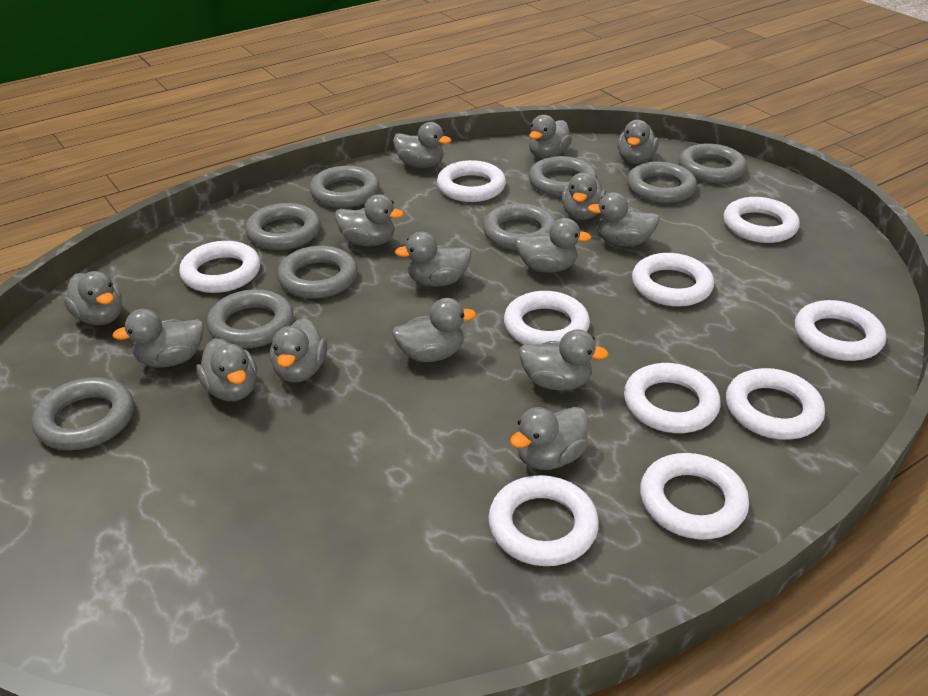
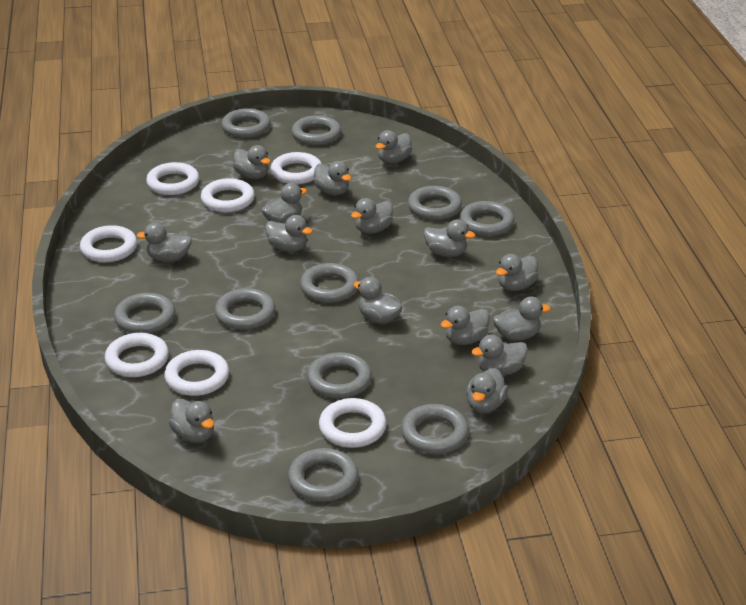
grey ring: [32,377,134,450] [207,289,294,349] [245,203,321,250] [277,246,358,299] [309,166,380,208] [483,203,556,250] [529,156,597,197] [627,161,697,203] [679,144,747,183] = 9 -> [114,293,175,334] [215,288,276,330] [221,108,271,138] [288,448,359,502] [291,115,341,145] [300,263,359,303] [307,352,372,398] [401,404,469,454] [408,186,462,220] [459,201,515,236] = 10
white ring: [179,241,260,293] [437,160,506,202] [488,475,599,566] [504,291,590,344] [624,363,721,433] [632,253,714,307] [640,453,749,540] [723,197,800,243] [726,368,825,440] [795,300,886,361] = 10 -> [80,225,137,262] [105,333,169,377] [146,162,199,195] [164,350,229,396] [201,178,255,212] [270,152,322,184] [319,398,386,448] = 7

